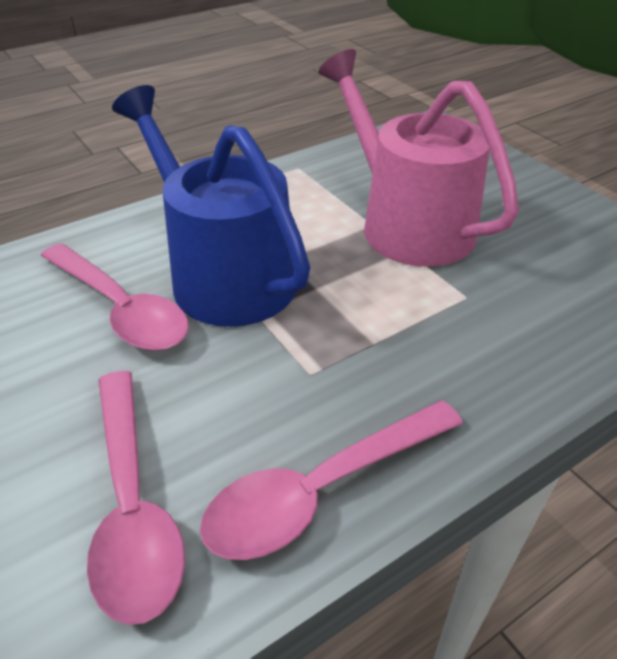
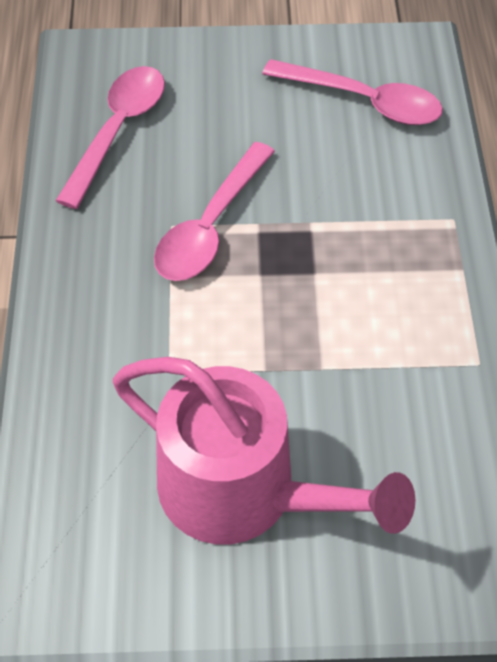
blue watering can: [112,85,310,327] = 1 -> none = 0

